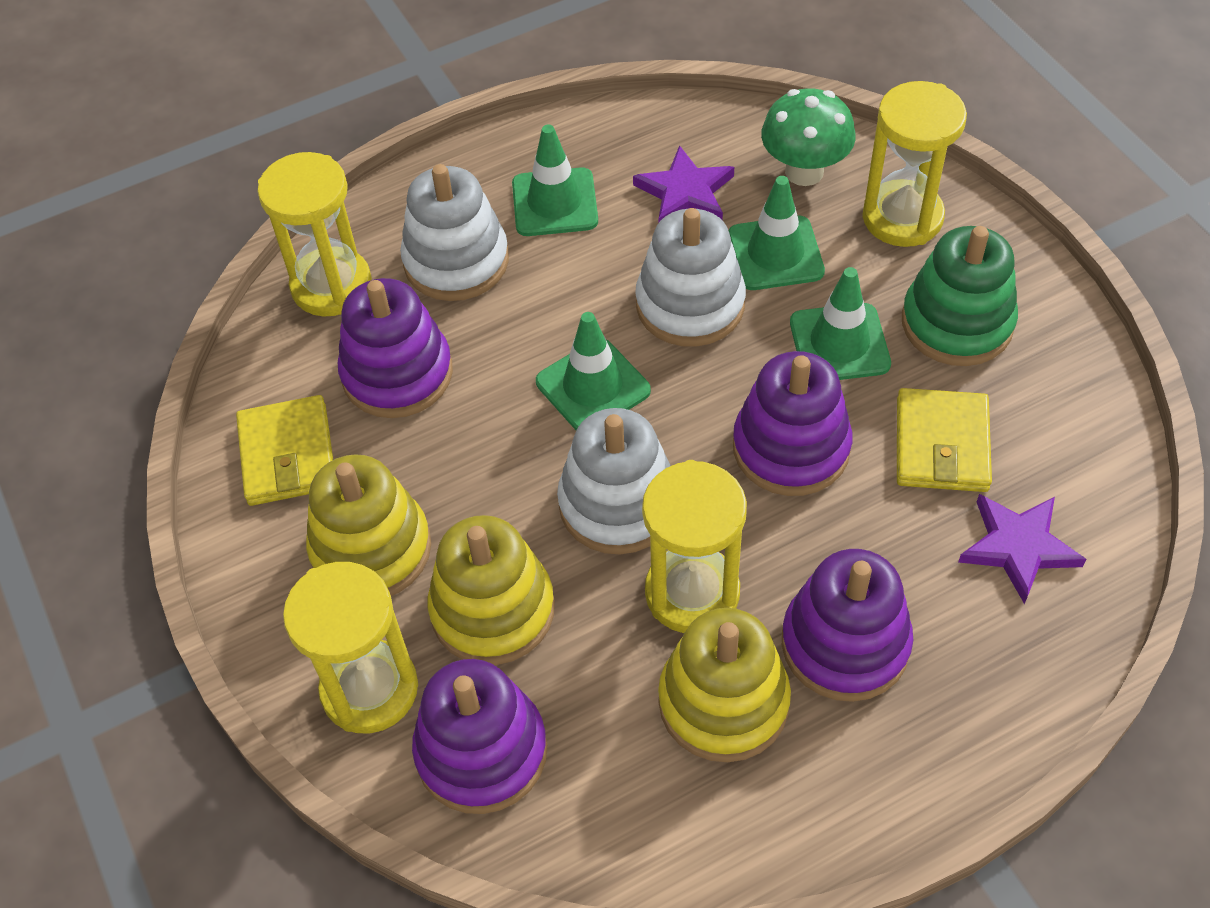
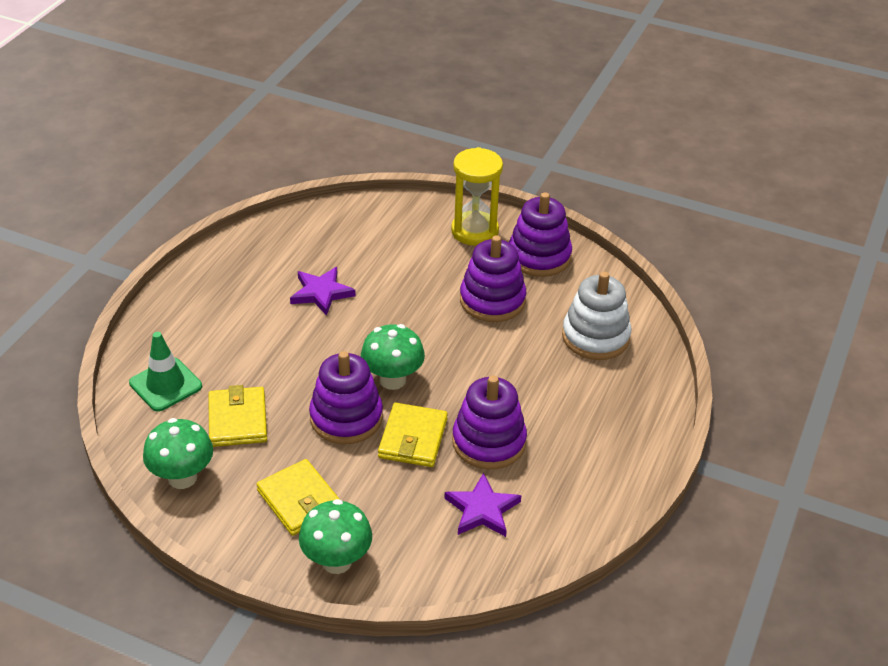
green mushroom: [761,88,856,186] = 1 -> [143,418,213,489] [299,499,372,574] [361,324,425,390] = 3
green stacking toy: [902,226,1018,366] = 1 -> none = 0
green traffic cone: [512,125,598,236] [536,312,651,430] [728,176,825,290] [790,267,891,380] = 4 -> [129,332,202,412] = 1
white stacking toy: [400,164,509,301] [557,408,670,555] [635,208,746,347] = 3 -> [562,272,631,360] = 1
yellow hourglass: [257,152,372,316] [283,562,418,733] [642,460,747,633] [863,81,967,247] = 4 -> [451,147,503,246] = 1
yellow stacking toy: [306,454,431,596] [428,515,555,665] [658,608,791,762] = 3 -> none = 0
yellow wallet: [236,395,333,506] [897,388,992,492] = 2 -> [208,385,267,447] [256,459,339,536] [378,403,448,467] = 3

